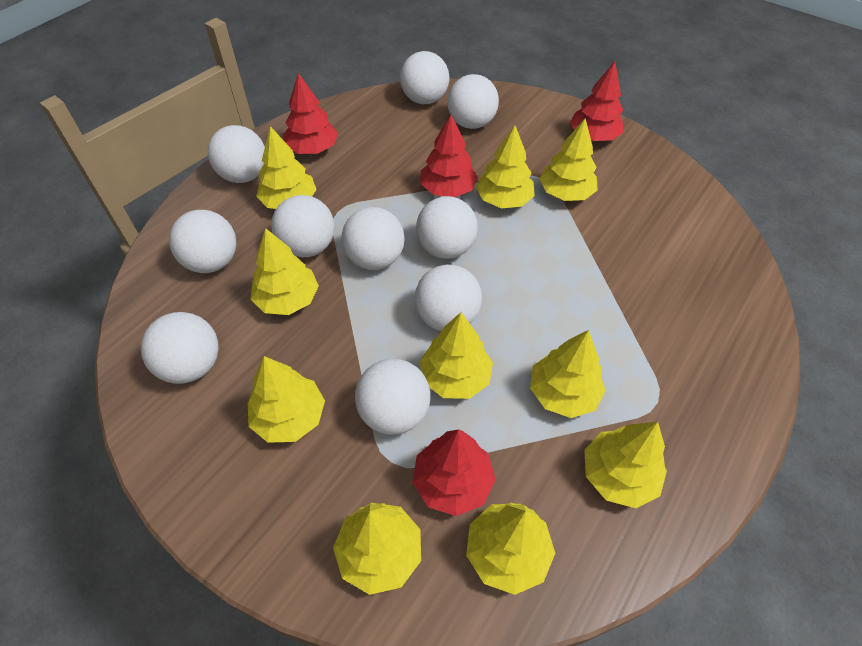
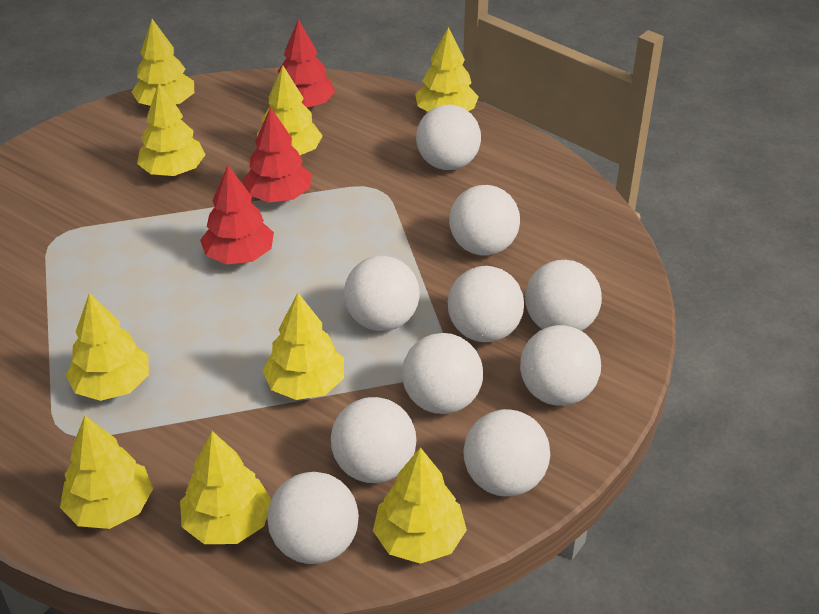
red tree: [283,73,338,154] [412,429,496,516] [421,115,478,197] [570,61,624,141] = 4 -> [200,165,274,264] [242,107,311,203] [278,19,335,108] = 3
yellow tree: [248,356,325,443] [251,228,319,315] [256,126,317,209] [333,503,421,595] [420,312,493,399] [466,502,555,595] [476,125,535,208] [530,330,606,418] [539,118,598,201] [584,422,667,508] = 10 -> [60,416,153,529] [66,293,149,401] [131,19,194,106] [137,83,206,176] [180,431,271,544] [257,65,323,155] [262,293,344,400] [373,447,467,564] [415,27,479,112] = 9

